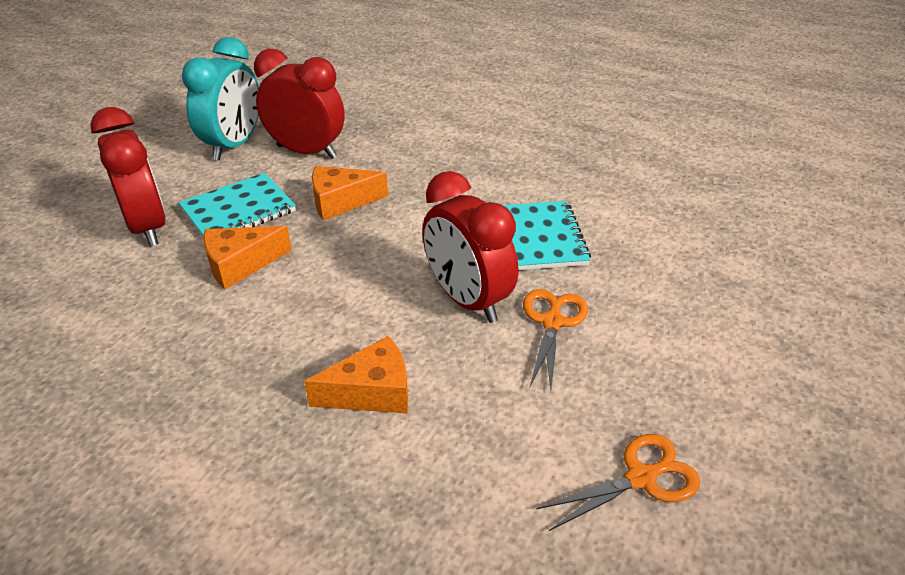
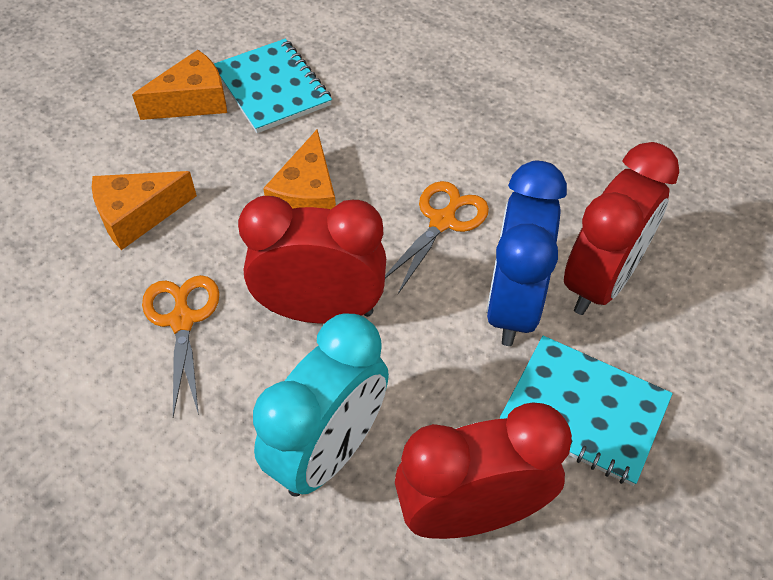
blue clock: none = 0 -> [486,161,567,346] = 1

